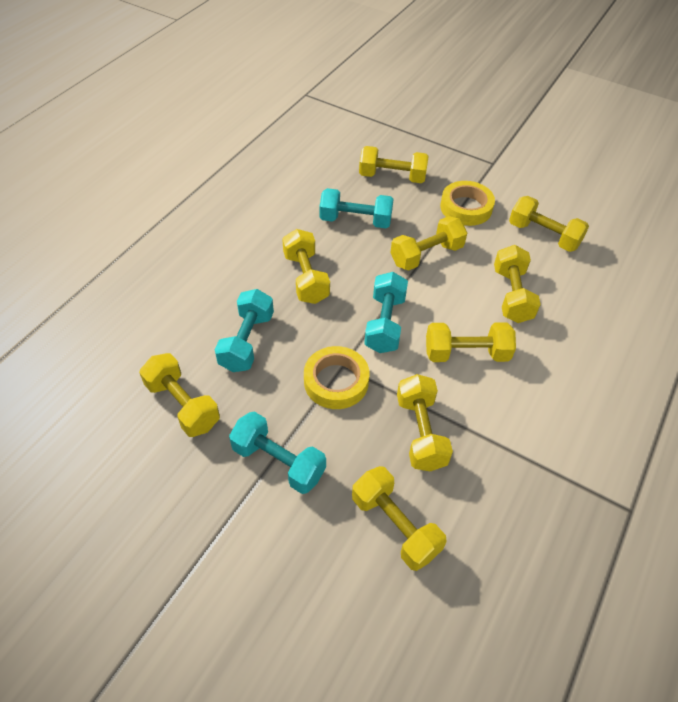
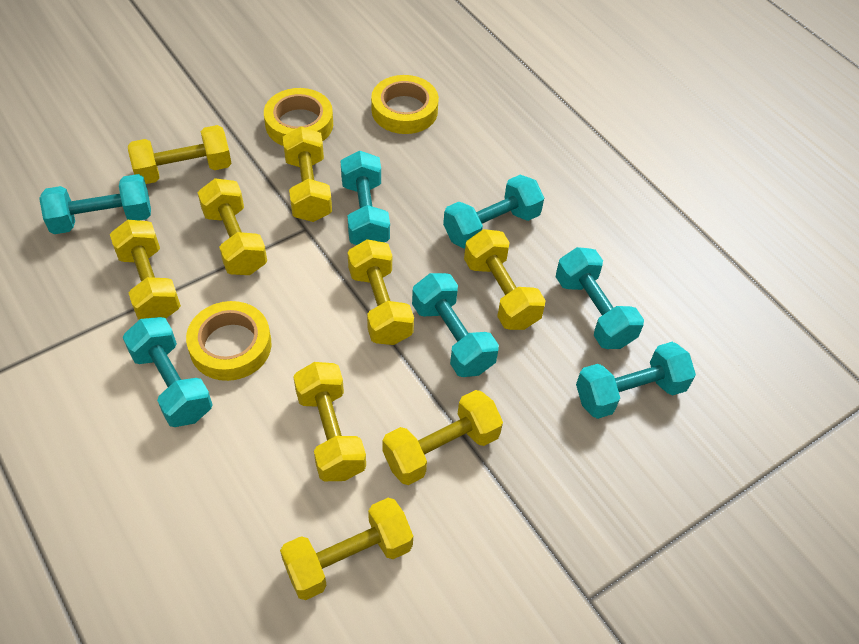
turquoise dumbbell: [215,289,274,372] [229,411,326,494] [320,188,394,228] [364,272,408,353] = 4 -> [39,174,151,234] [123,317,213,427] [341,150,390,245] [412,273,499,377] [443,175,544,249] [556,247,644,349] [576,342,696,419] = 7
yellow tape: [304,346,369,409] [440,181,495,226] = 2 -> [186,301,272,381] [264,88,333,146] [371,75,439,134] = 3

